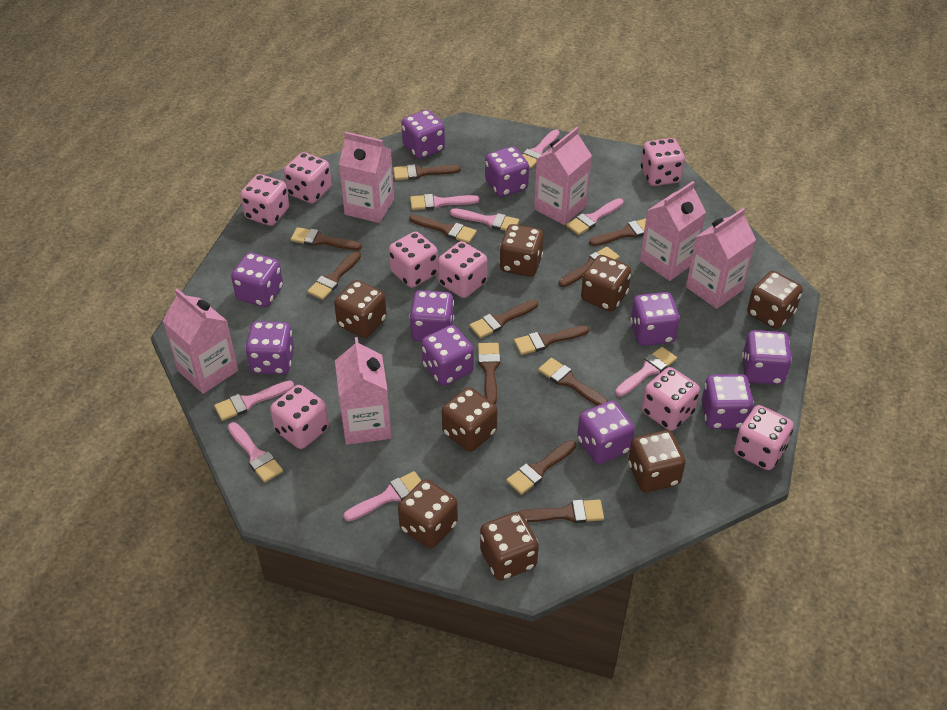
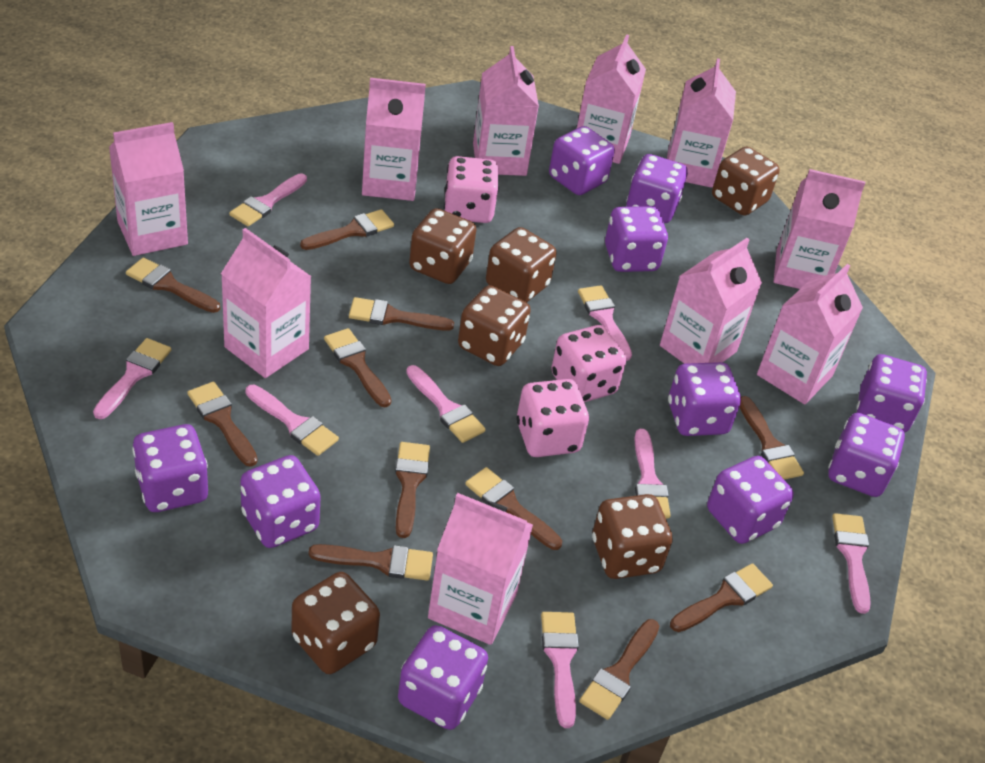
brown brush: [291,227,362,250] [307,251,361,300] [393,164,461,180] [409,215,477,243] [469,300,538,338] [478,343,500,404] [506,440,576,495] [514,325,589,355] [518,500,604,523] [538,358,608,406] [559,247,620,287] [589,218,646,246] = 12 -> [126,257,220,313] [187,381,258,467] [300,209,394,250] [309,544,433,581] [324,328,391,408] [349,297,454,331] [395,442,430,538] [465,467,562,550] [579,619,659,720] [670,563,773,632] [739,396,804,480] = 11
brown dice: [334,280,387,338] [398,479,458,549] [442,387,498,452] [480,512,539,581] [499,224,544,277] [581,255,631,312] [628,430,686,492] [747,271,803,329] = 8 -> [291,572,380,674] [409,208,476,284] [458,285,531,366] [486,227,557,303] [592,494,673,579] [712,147,780,216] = 6
pink carton: [163,289,238,394] [335,337,392,445] [339,132,394,223] [534,127,592,225] [640,181,706,281] [686,208,756,309] = 6 -> [109,122,188,256] [221,228,312,378] [362,78,426,201] [428,493,533,645] [473,46,539,176] [577,34,646,164] [660,238,762,364] [667,58,736,188] [757,264,863,404] [774,169,865,289] = 10
pink dice: [240,174,289,226] [270,385,329,449] [284,152,331,204] [389,231,438,288] [438,241,487,298] [641,138,685,186] [642,367,700,431] [734,405,794,470] = 8 -> [444,156,499,223] [516,379,589,457] [551,325,626,402] = 3

